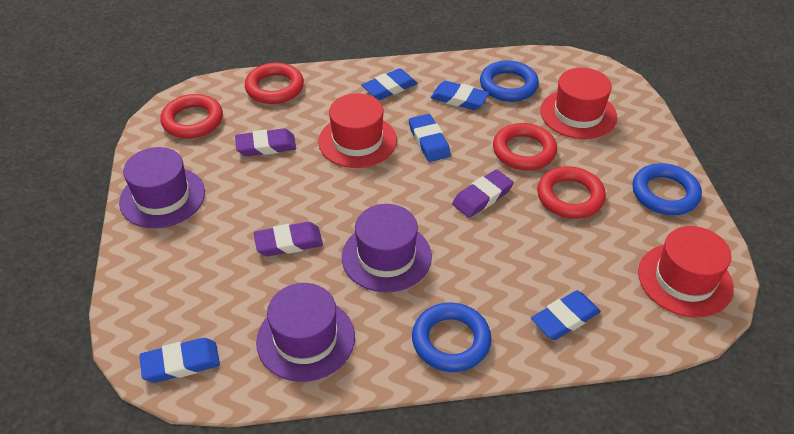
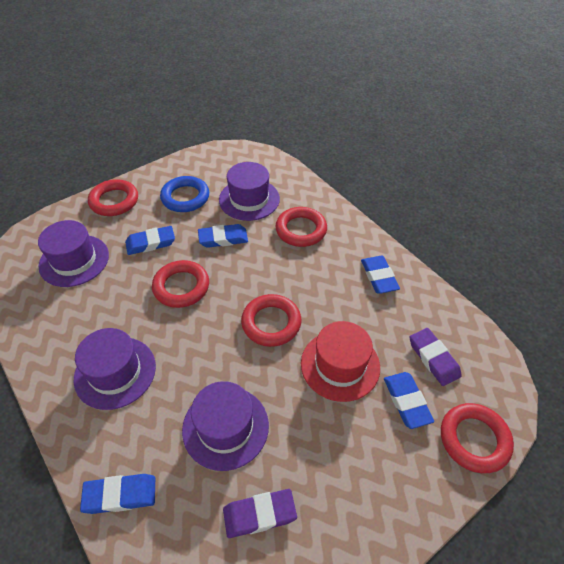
blue ring: [412,302,492,372] [480,60,539,102] [632,163,702,215] = 3 -> [160,176,209,212] = 1
purple eraser: [235,128,296,156] [254,222,323,256] [452,169,514,218] = 3 -> [223,489,297,538] [410,328,462,386] = 2
purple hat: [119,147,205,228] [256,283,355,382] [342,204,432,292] = 3 -> [38,220,109,287] [74,328,156,410] [182,381,269,471] [219,162,280,221] = 4
red hat: [318,93,397,168] [540,68,617,139] [638,226,734,318] = 3 -> [301,321,380,402] = 1
red ring: [160,94,223,138] [245,63,304,104] [493,123,557,170] [537,166,606,219] = 4 -> [88,179,138,216] [152,260,209,308] [241,294,302,347] [276,207,327,247] [441,403,514,473] = 5

